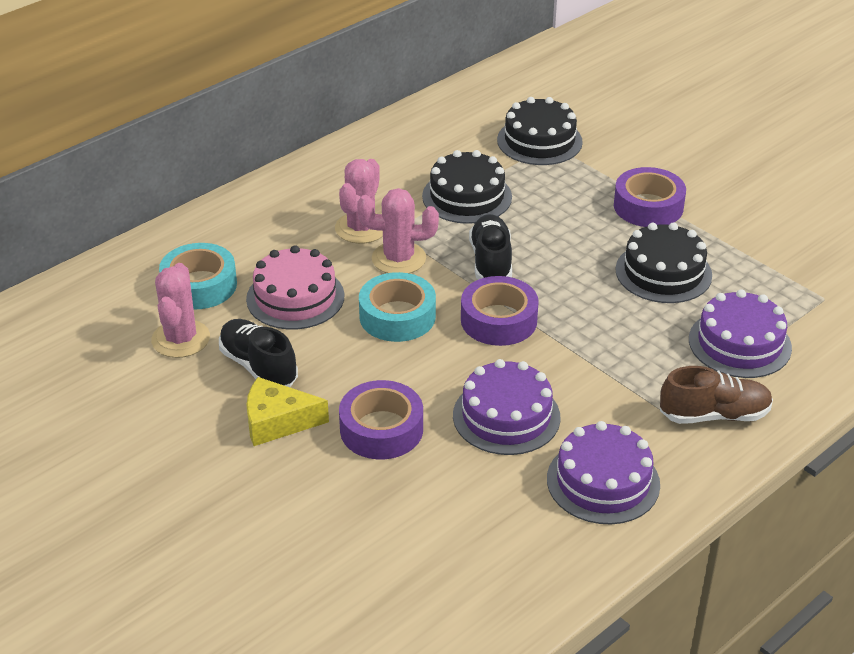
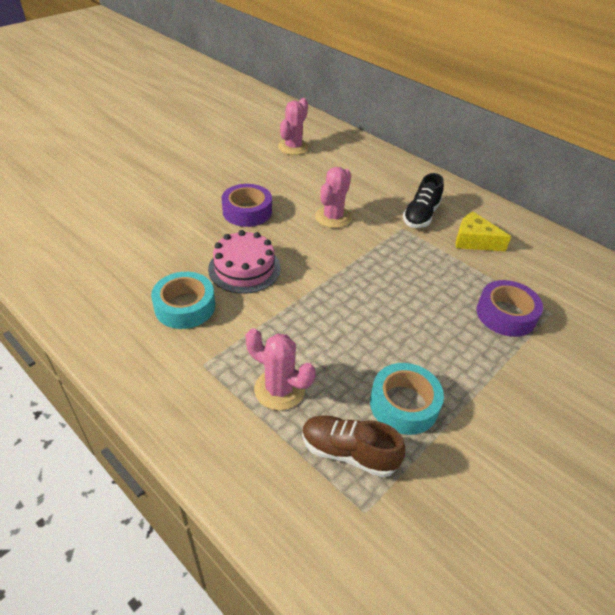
black cake: [422,150,512,224] [497,97,583,165] [616,222,712,303] = 3 -> none = 0
black shoe: [219,319,298,387] [469,214,512,280] = 2 -> [403,173,444,228] = 1
purple cake: [453,359,560,455] [547,421,660,524] [689,289,792,378] = 3 -> none = 0
purple tape: [339,380,423,459] [461,276,539,346] [614,167,686,227] = 3 -> [222,184,272,227] [476,280,543,337] = 2

